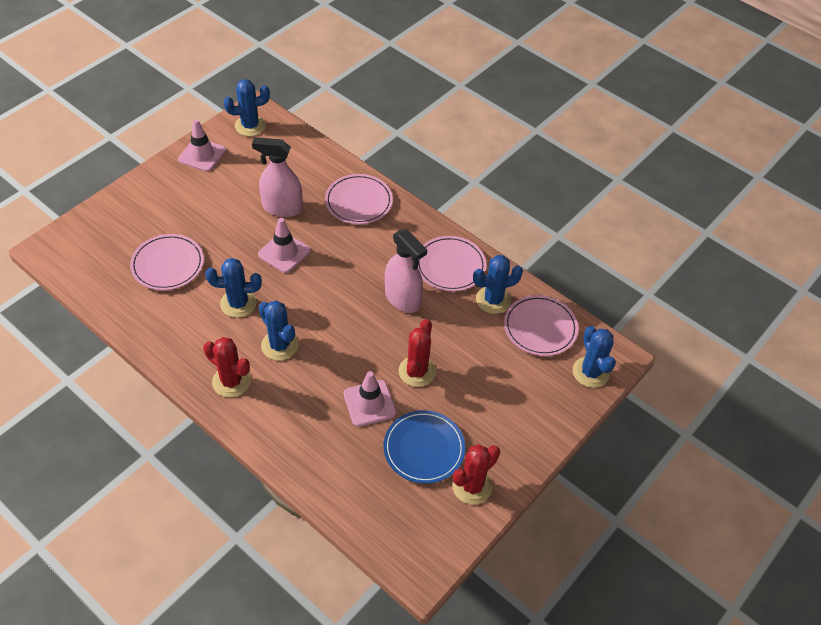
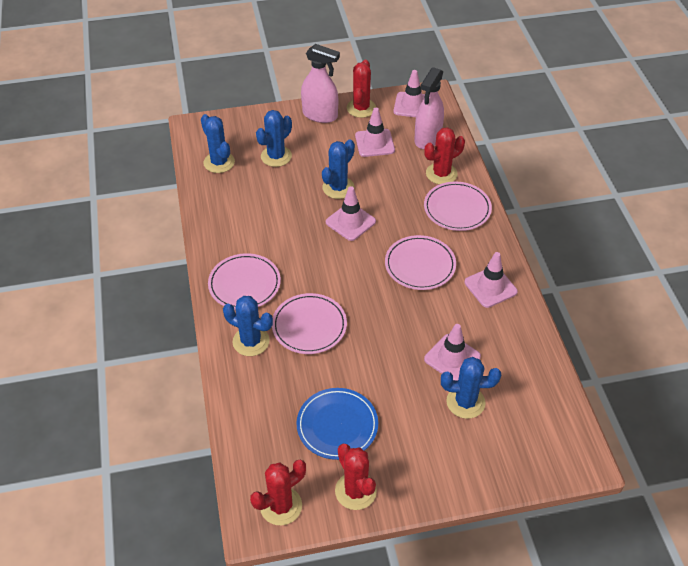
pink traffic cone: [178,119,226,172] [258,218,310,273] [344,371,396,427] = 3 -> [326,186,376,241] [355,108,395,157] [393,70,425,117] [424,324,481,380] [465,252,518,308] = 5
red cactus: [203,337,251,397] [399,319,436,387] [452,444,500,505] = 3 -> [250,460,306,525] [335,444,377,510] [347,60,376,118] [424,127,465,184] = 4

